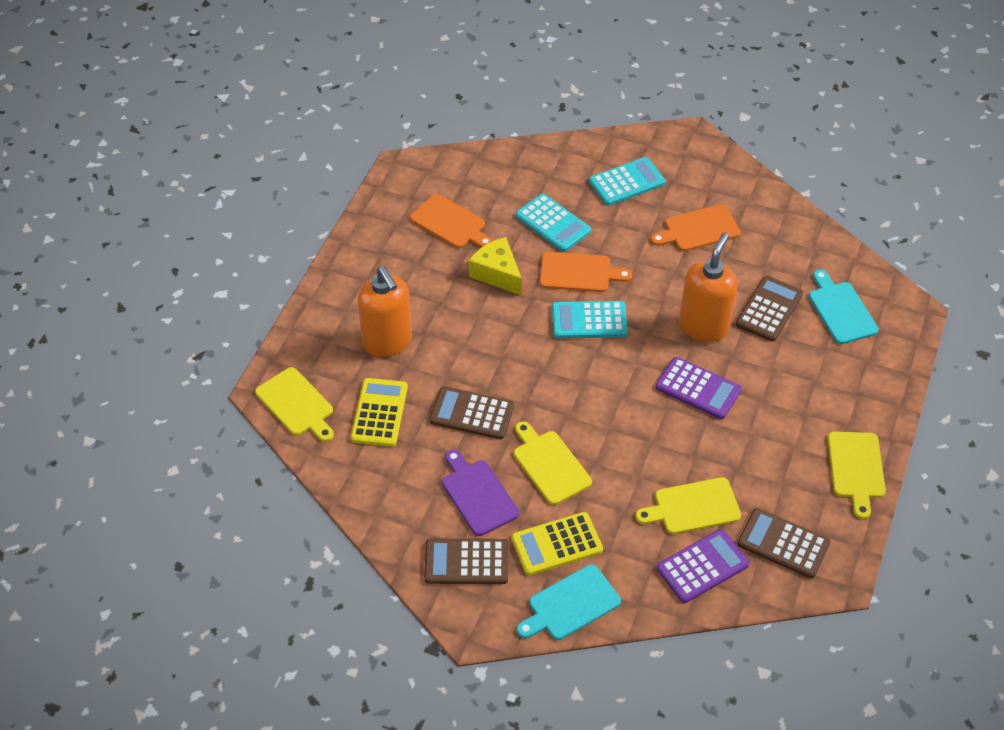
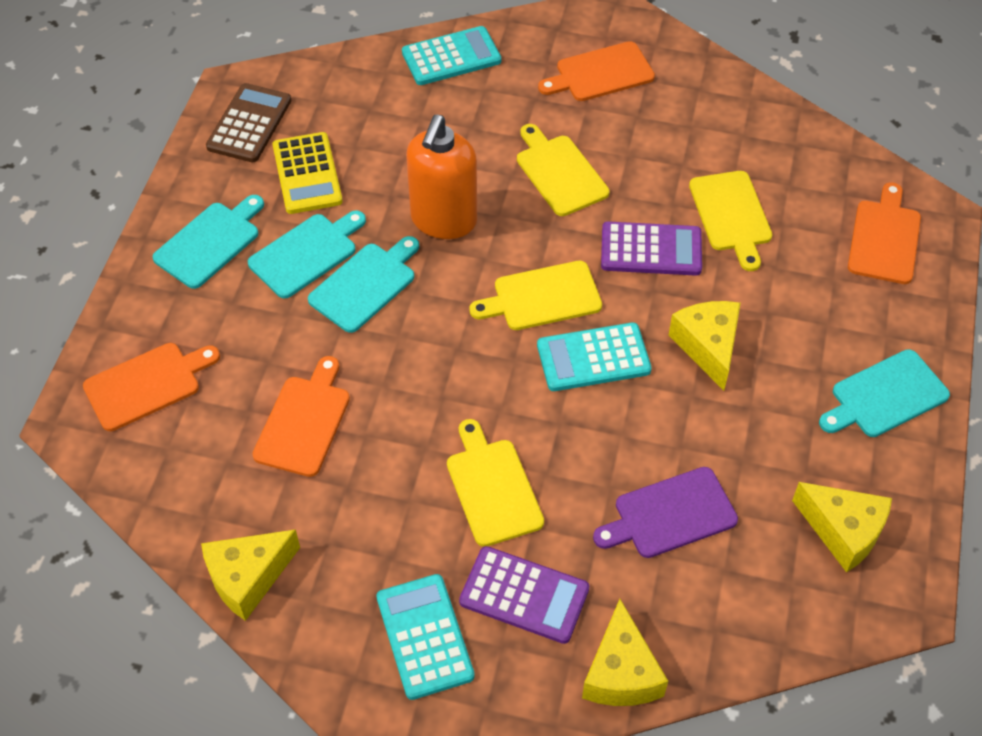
brown calculator: [424,539,508,584] [429,386,514,439] [736,276,803,342] [737,508,830,578] = 4 -> [206,83,291,162] = 1
orange cutting board: [410,194,493,248] [540,252,632,292] [651,204,741,251] = 3 -> [83,343,220,431] [253,356,350,477] [538,41,655,101] [848,182,921,284] = 4
orange soap dispenser: [357,266,412,357] [679,233,738,342] = 2 -> [406,115,477,239] = 1
turquoise cutting board: [517,564,621,640] [809,270,879,344] = 2 -> [152,195,264,289] [248,210,366,299] [308,236,419,333] [819,349,950,437] = 4
yellow calculator: [351,378,408,447] [511,512,603,575] = 2 -> [273,132,343,214] = 1
yellow cheese: [469,237,522,295] = 1 -> [201,529,300,621] [582,599,668,706] [669,301,741,391] [792,482,892,572] = 4

